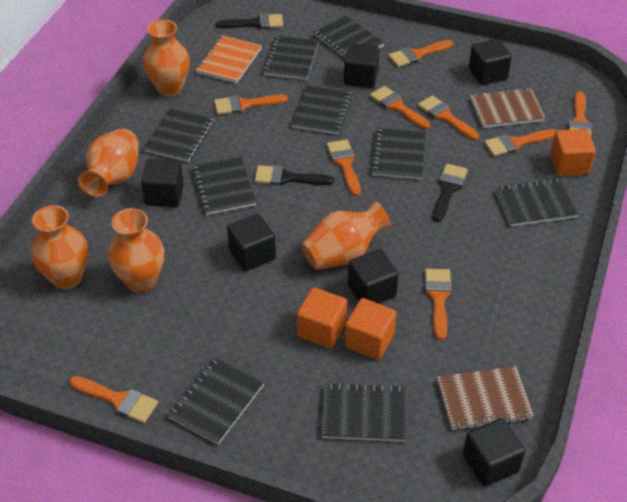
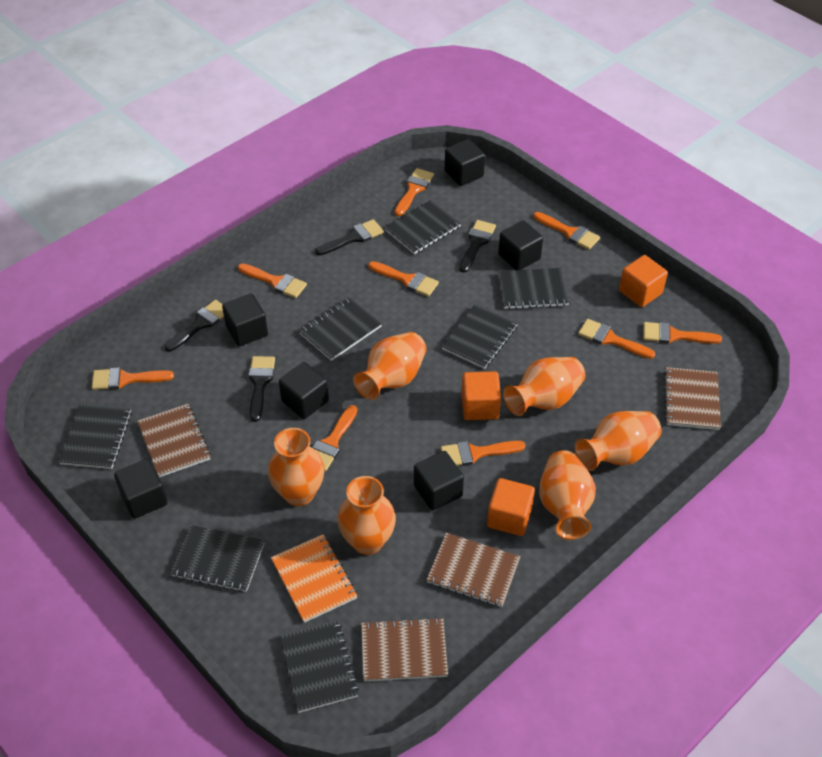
black brush: [216,14,283,29] [254,165,334,186] [433,164,468,222] = 3 -> [165,300,224,352] [249,356,275,422] [315,219,384,256] [459,220,496,273] = 4
black notebook: [143,107,214,162] [167,356,265,445] [191,156,256,215] [262,35,319,80] [292,84,353,135] [313,15,385,58] [321,382,407,442] [370,127,426,180] [495,178,579,227] = 9 -> [58,404,132,469] [170,525,265,592] [279,620,359,713] [299,297,382,361] [384,200,461,254] [441,303,518,369] [498,268,570,309] = 7
brown notebook: [437,366,534,431] [470,88,545,128] = 2 -> [137,404,211,478] [361,617,448,682] [427,533,520,607] [664,367,721,430] = 4
orange vase: [31,205,88,289] [78,129,139,198] [108,208,164,293] [143,19,190,96] [301,201,391,270] = 5 -> [268,428,325,506] [337,476,396,555] [353,332,427,400] [503,357,585,416] [539,450,596,540] [575,411,661,471] = 6

